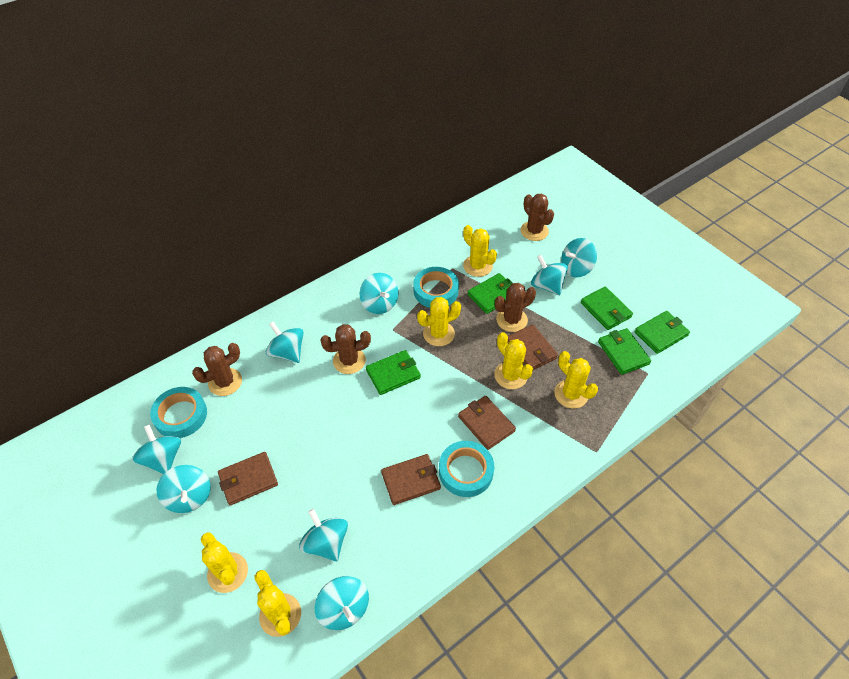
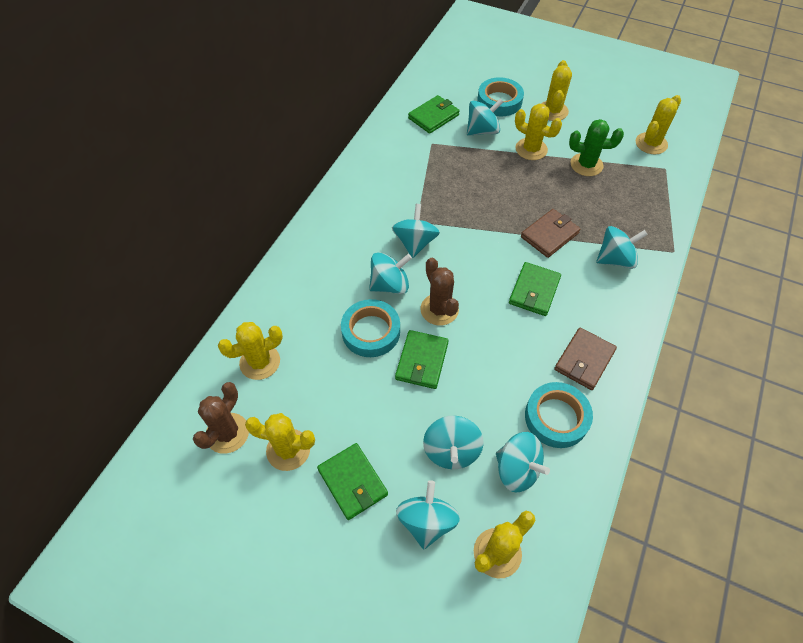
brown cactus: [192,343,242,396] [321,324,371,374] [495,283,536,332] [520,194,554,241] = 4 -> [193,382,249,454] [420,258,459,326] = 2
brown wallet: [218,452,278,505] [381,454,441,505] [458,396,516,450] [508,324,558,370] = 4 -> [521,209,580,258] [554,327,617,390] = 2
green cactus: none = 0 -> [569,119,624,176] = 1
green wallet: [366,350,421,395] [467,273,513,314] [581,287,633,330] [598,328,651,375] [634,311,690,354] = 5 -> [317,443,388,520] [395,330,449,389] [408,95,460,134] [509,262,561,316] = 4
turquoise spinning top: [132,424,181,474] [157,465,210,513] [266,322,304,363] [299,509,348,562] [315,576,369,630] [360,273,398,314] [531,255,568,295] [561,238,597,277] = 8 -> [369,252,412,294] [392,204,440,258] [396,480,460,549] [423,416,484,469] [467,99,503,136] [496,432,550,493] [596,226,648,269] = 7

